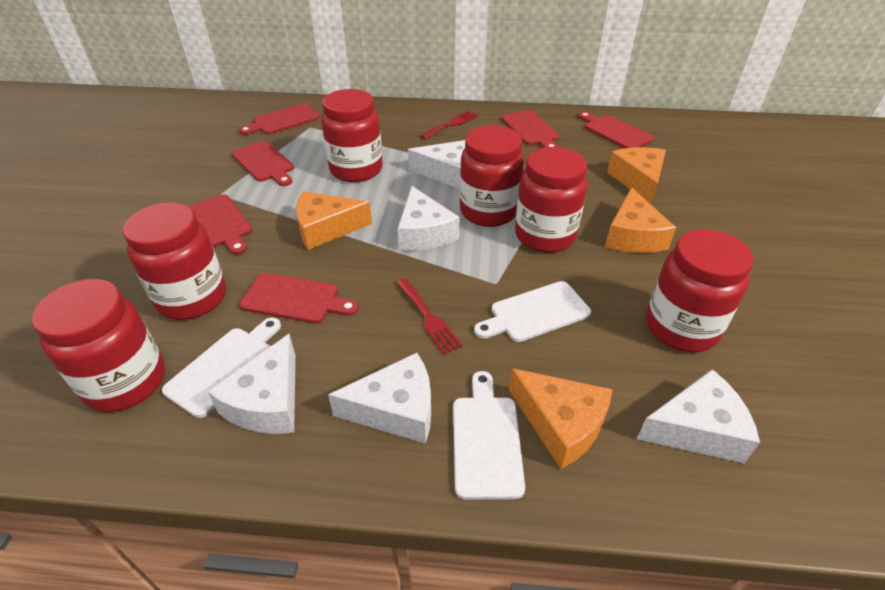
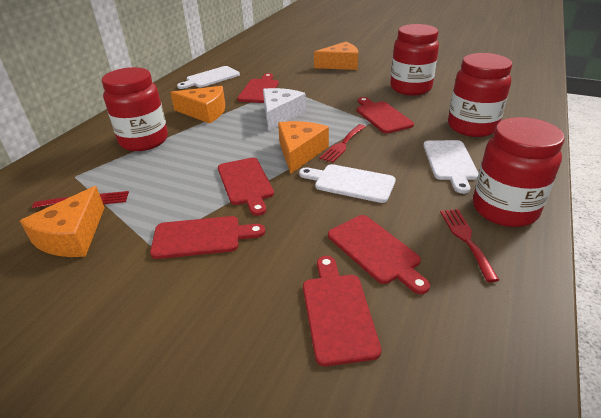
red fork: [397,278,463,355] [420,111,478,139] = 2 -> [32,191,129,208] [319,124,366,163] [440,209,499,282] = 3
red jar: [32,279,165,412] [123,202,226,320] [321,89,382,182] [460,125,524,227] [515,147,588,253] [646,229,754,352] = 6 -> [102,67,168,151] [390,24,439,96] [448,53,512,137] [473,117,564,227] = 4
white cheese: [208,334,296,434] [328,353,431,444] [398,186,460,251] [408,140,465,189] [637,369,760,463] = 5 -> [263,88,306,131] = 1

